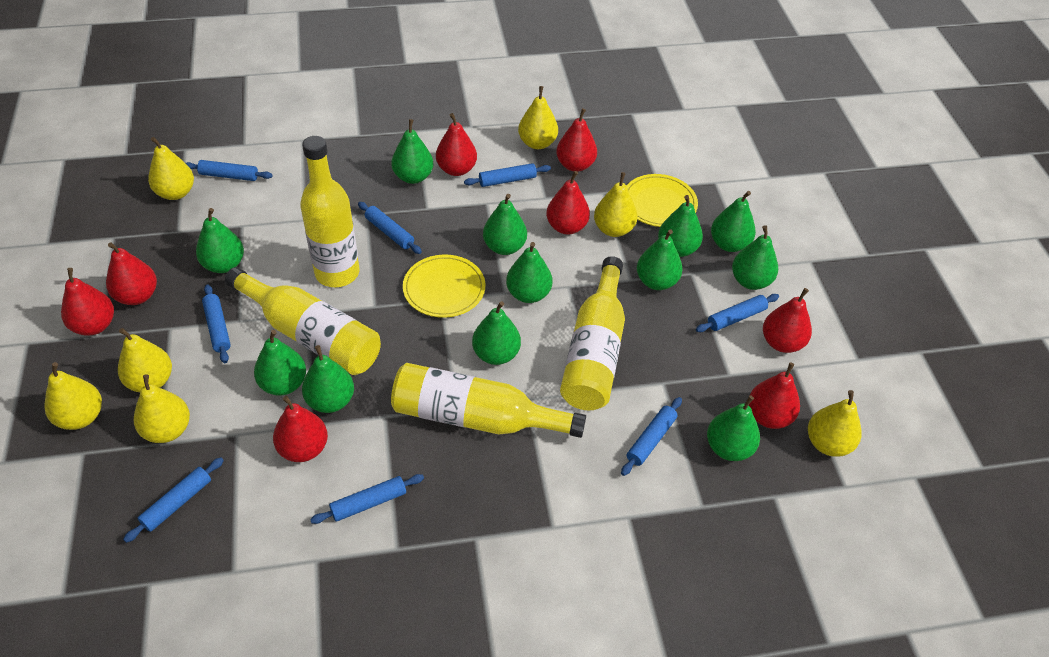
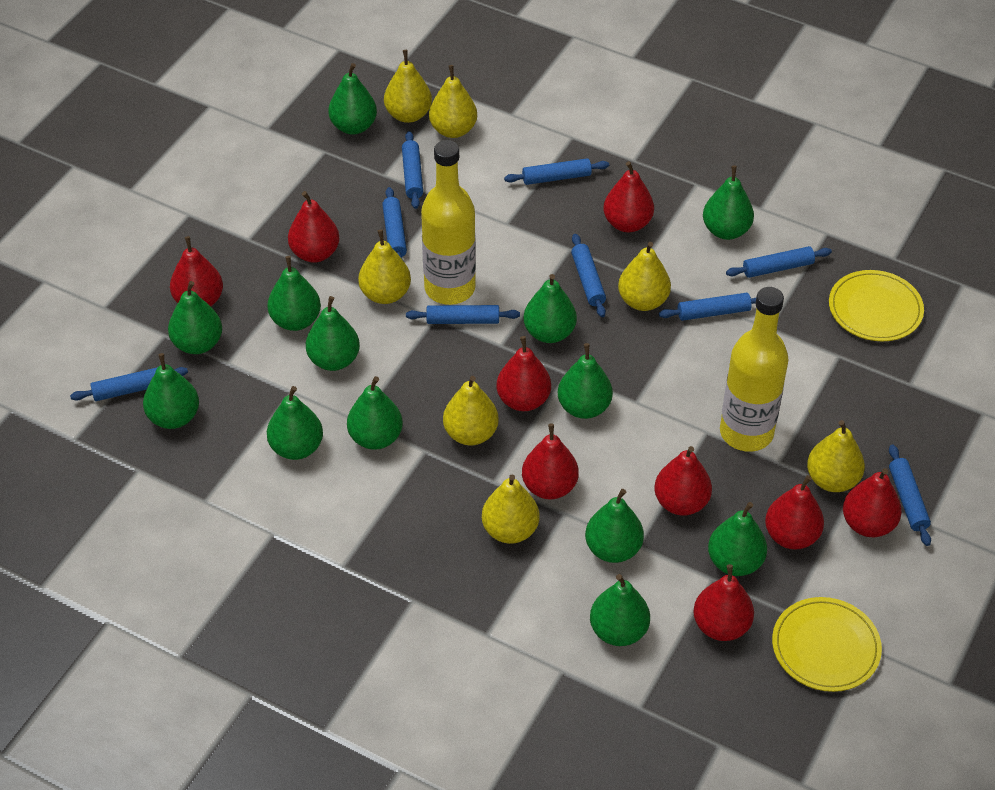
blue rolling pin: [123,457,224,543] [186,160,272,181] [202,284,231,363] [310,474,424,524] [358,202,422,254] [464,163,551,187] [621,397,682,476] [696,294,779,332] = 8 -> [70,367,188,401] [382,187,407,260] [402,131,423,209] [406,305,520,324] [504,158,609,185] [571,234,606,317] [659,293,756,321] [726,246,832,278] [889,444,931,546] = 9
green pear: [196,208,244,273] [254,330,306,396] [302,345,354,413] [391,119,433,184] [472,301,521,365] [483,194,527,255] [506,242,552,303] [637,229,683,290] [658,195,703,257] [707,395,760,461] [711,191,756,252] [732,225,778,290] = 12 -> [143,353,199,429] [168,281,222,354] [267,256,321,331] [267,386,323,460] [306,296,360,371] [328,63,377,134] [347,376,403,450] [523,274,577,343] [558,343,613,419] [585,489,644,563] [590,574,650,646] [703,165,754,240] [708,502,767,576] = 13
red pear: [61,268,114,335] [106,242,157,305] [273,396,328,462] [436,113,477,176] [546,171,590,234] [556,108,597,172] [749,362,800,429] [763,288,812,353] = 8 -> [170,236,223,307] [288,191,340,263] [497,336,551,411] [522,423,579,499] [604,161,654,232] [654,446,712,516] [693,564,754,641] [765,475,824,550] [843,468,902,537] = 9
yellow bottle: [225,267,381,375] [300,136,360,287] [391,363,586,438] [560,256,625,410] = 4 -> [421,140,476,305] [720,287,789,452] = 2

